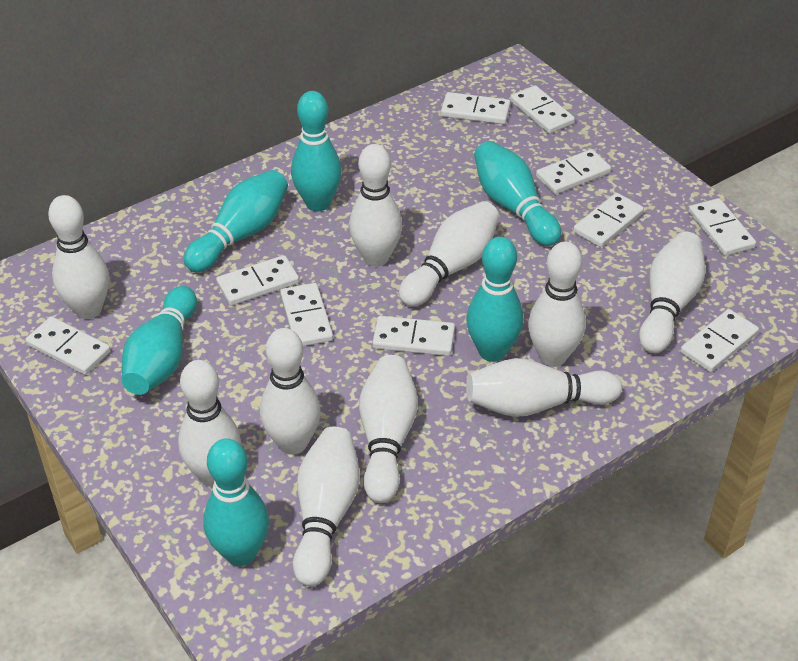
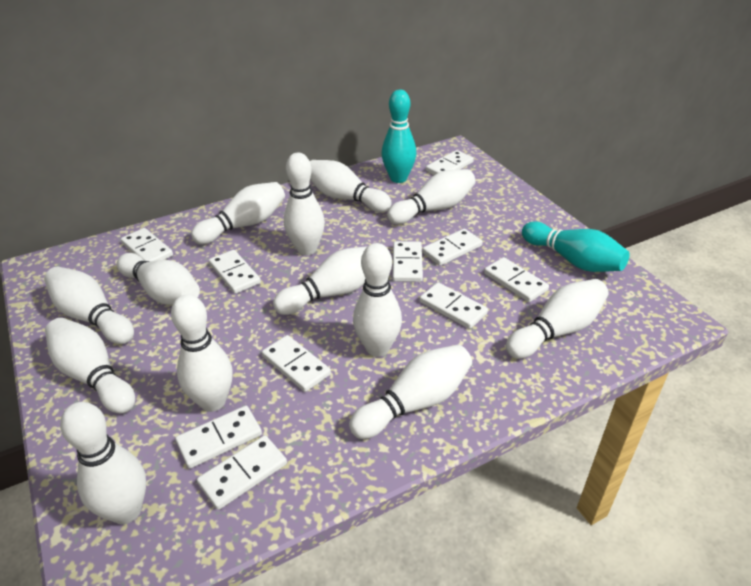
turquoise bowling pin: [122,286,197,395] [184,170,288,272] [203,438,269,566] [291,91,342,211] [466,237,523,362] [474,141,561,246] = 6 -> [381,90,416,183] [522,221,630,272] = 2
white bowling pin: [48,195,109,319] [178,360,241,487] [260,328,321,455] [293,427,360,586] [349,144,402,267] [359,355,418,503] [399,201,499,307] [466,358,622,417] [528,242,586,367] [639,232,705,353] = 10 -> [44,267,134,344] [45,318,135,413] [60,402,146,524] [117,253,200,305] [171,294,233,412] [191,182,285,244] [273,246,368,315] [284,153,325,255] [310,160,392,212] [349,344,472,439] [353,243,402,357] [387,169,476,224] [506,279,609,359] = 13

